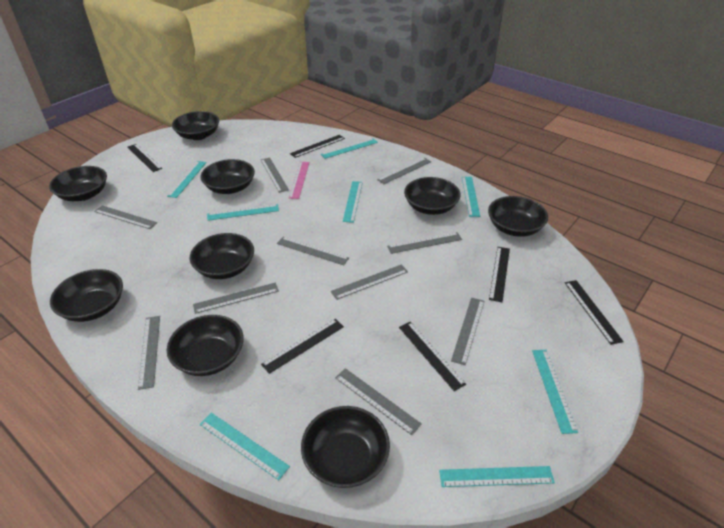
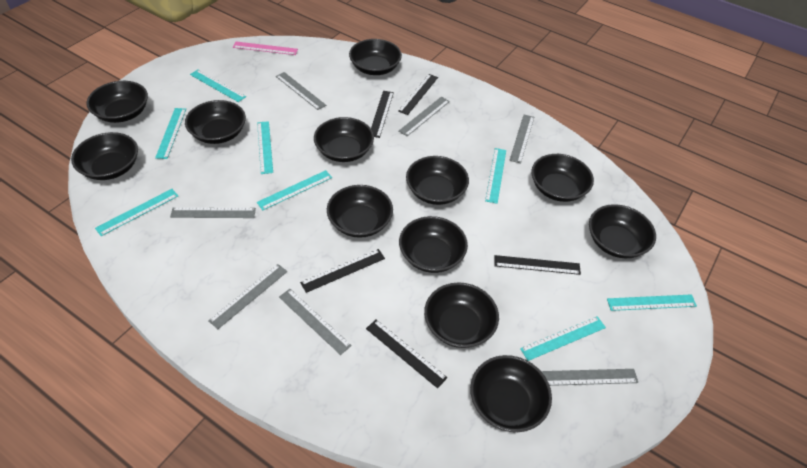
black bowl: [49,166,107,201] [50,269,123,322] [167,315,244,376] [172,111,219,140] [189,233,254,279] [201,159,255,194] [301,406,390,488] [404,177,461,215] [488,196,548,237] = 9 -> [71,132,138,180] [87,81,148,123] [185,100,246,144] [314,117,374,162] [327,185,393,238] [349,39,402,75] [399,216,468,273] [406,156,469,205] [424,282,499,348] [470,355,552,432] [531,154,594,202] [589,204,656,258] = 12
black ruler: [128,144,162,172] [261,319,344,374] [290,135,345,158] [399,322,466,391] [489,247,510,302] [565,280,624,345] = 6 -> [300,249,385,293] [366,320,447,388] [371,91,394,138] [398,74,438,115] [495,255,581,275] = 5
grey ruler: [94,205,157,229] [138,316,160,390] [193,283,279,314] [261,157,289,193] [277,237,349,265] [331,264,408,300] [335,368,422,435] [377,158,431,184] [387,232,462,254] [451,298,484,365] = 10 -> [170,207,256,218] [208,264,287,329] [276,72,326,110] [279,289,352,355] [398,97,450,136] [509,115,534,164] [541,369,638,386] = 7

